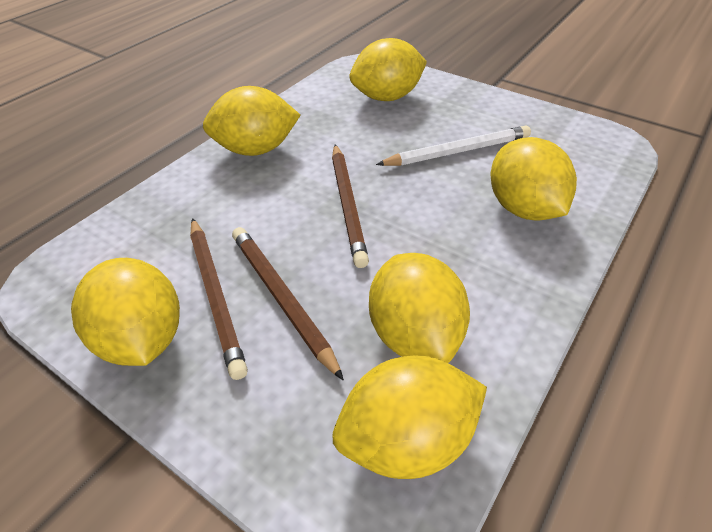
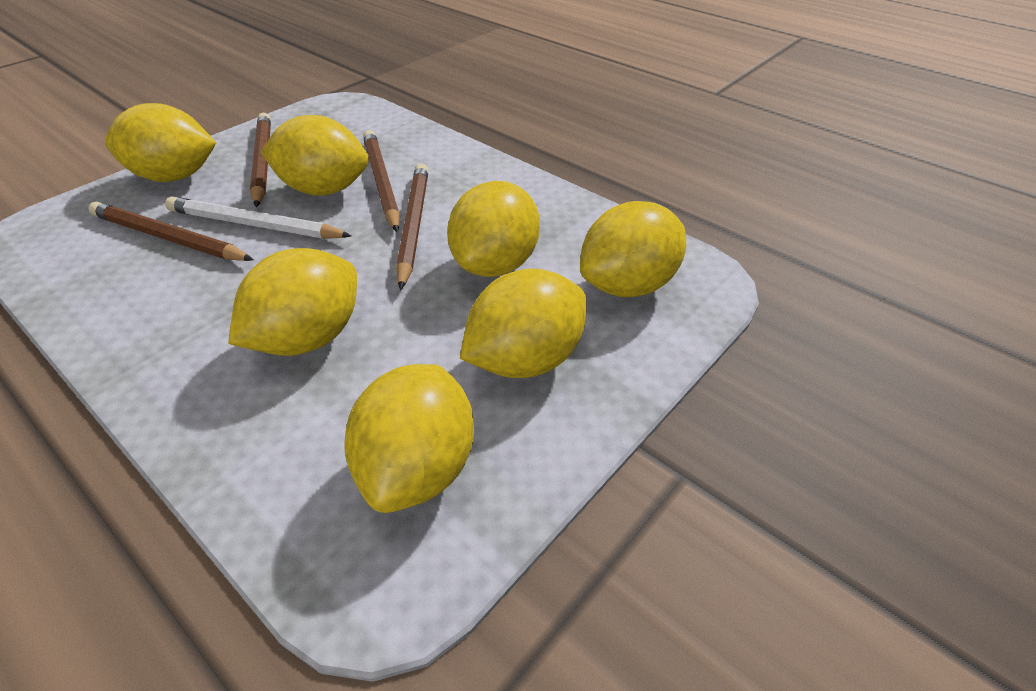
brown pencil: [190,218,248,380] [232,227,344,381] [332,144,369,268] = 3 -> [88,201,254,261] [250,113,271,208] [363,130,400,232] [396,163,428,290] = 4
yellow lemon: [71,258,180,366] [203,86,301,156] [332,355,487,479] [350,38,427,101] [369,253,470,363] [490,137,577,221] = 6 -> [105,103,216,182] [228,248,357,356] [261,115,369,196] [344,364,474,513] [447,181,540,277] [460,269,587,378] [580,201,686,297] = 7

